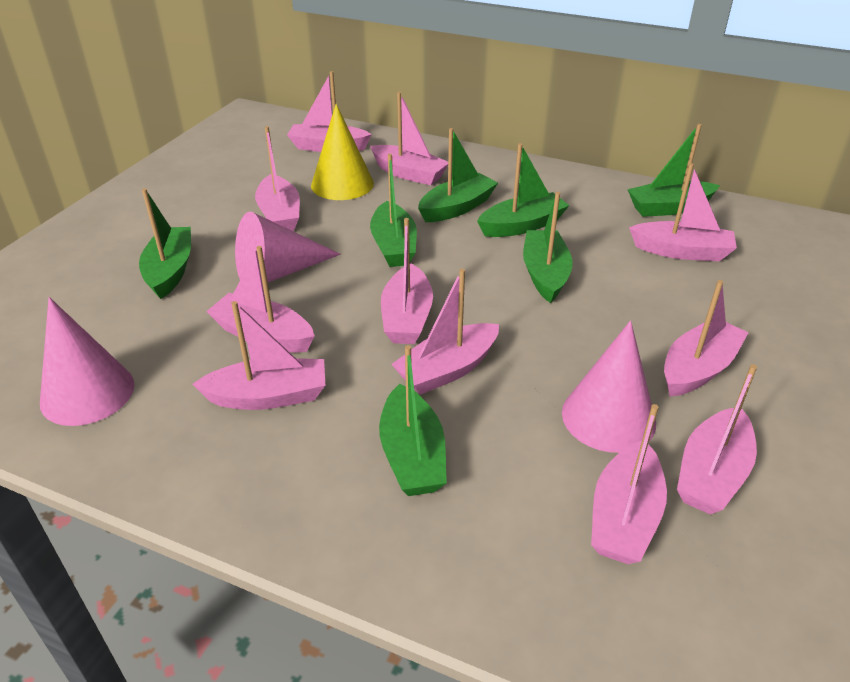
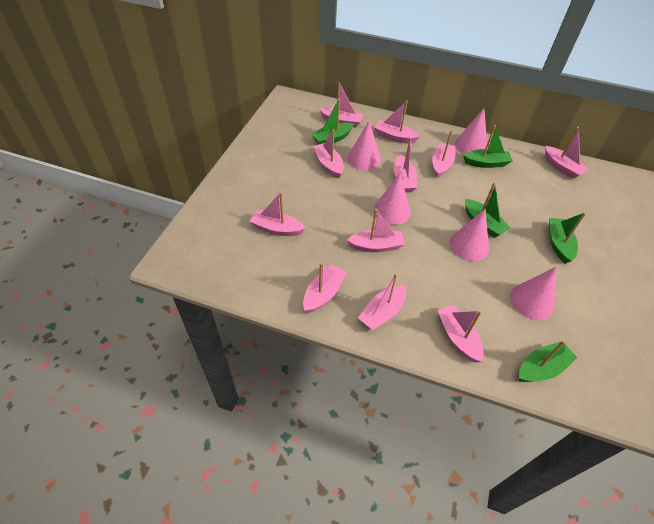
green boat: [139,188,191,299] [370,154,417,267] [379,345,447,496] [418,128,498,222] [477,143,570,237] [523,192,573,303] [627,124,720,217] = 7 -> [312,99,354,144] [463,125,513,168] [465,182,511,238] [519,340,577,382] [549,212,586,264] = 5
pink cone: [40,297,135,426] [235,212,341,283] [562,321,656,453] = 3 -> [348,121,381,170] [374,174,411,225] [450,209,489,261] [455,108,487,154] [510,266,557,320] = 5
yellow cone: [311,104,374,200] = 1 -> none = 0

